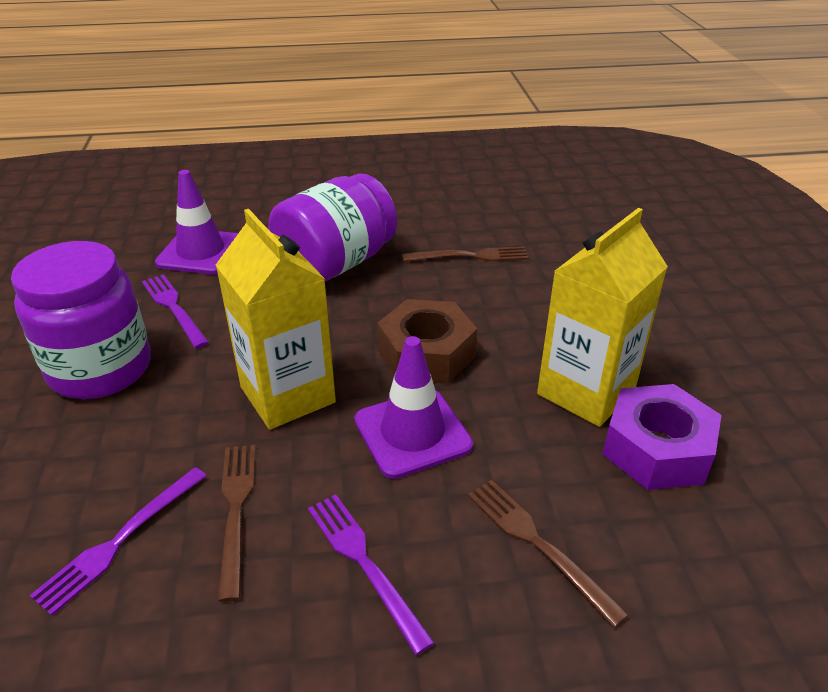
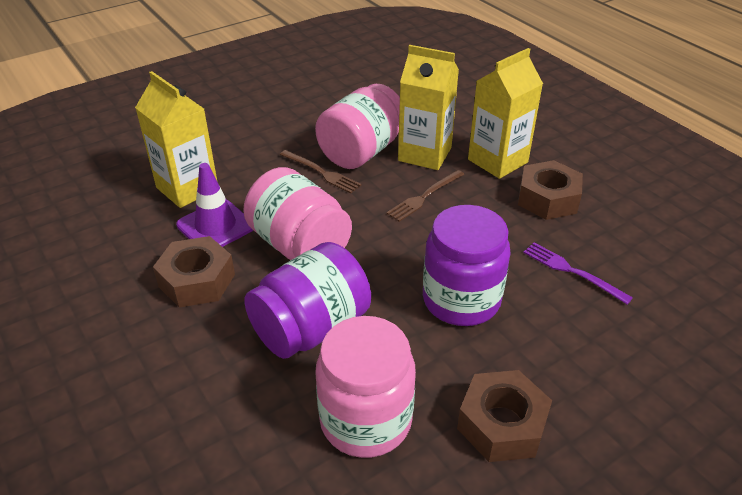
brown fork: [218,445,256,602] [403,246,529,262] [468,480,629,627] = 3 -> [280,150,361,193] [386,170,465,222] = 2
brown nut: [378,299,477,384] = 1 -> [153,236,235,308] [457,370,552,462] [518,160,583,220] = 3
pink jar: none = 0 -> [243,167,352,260] [315,84,400,169] [315,316,416,458] = 3
purple fork: [30,467,207,616] [142,274,209,349] [308,494,435,655] = 3 -> [523,242,633,304] = 1
purple nut: [602,384,721,490] = 1 -> none = 0
purple traffic cone: [155,170,238,274] [354,336,473,479] = 2 -> [176,163,253,247] = 1
yellow carton: [216,209,336,430] [537,208,668,427] = 2 -> [135,71,217,208] [398,45,459,170] [468,48,543,179] = 3

